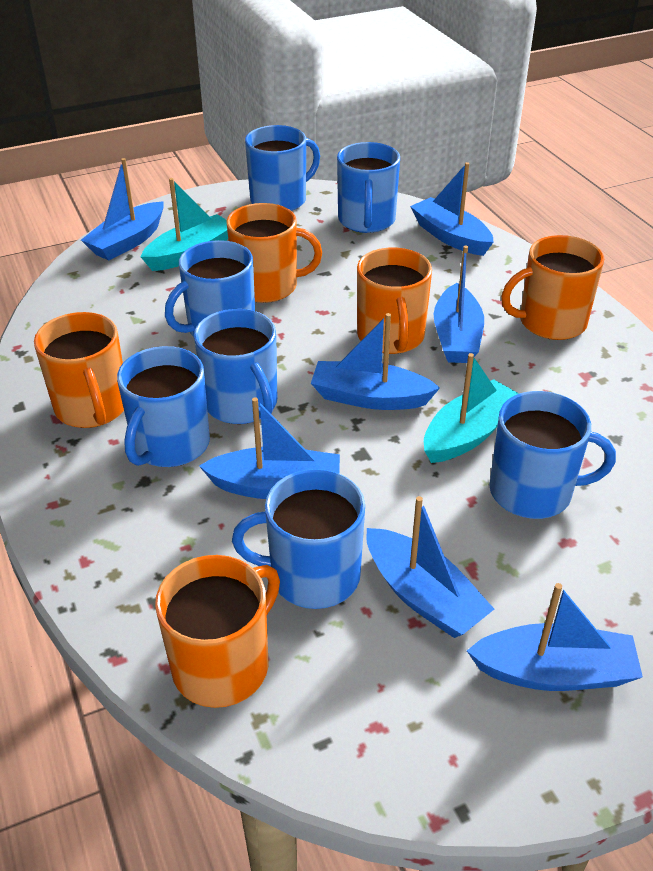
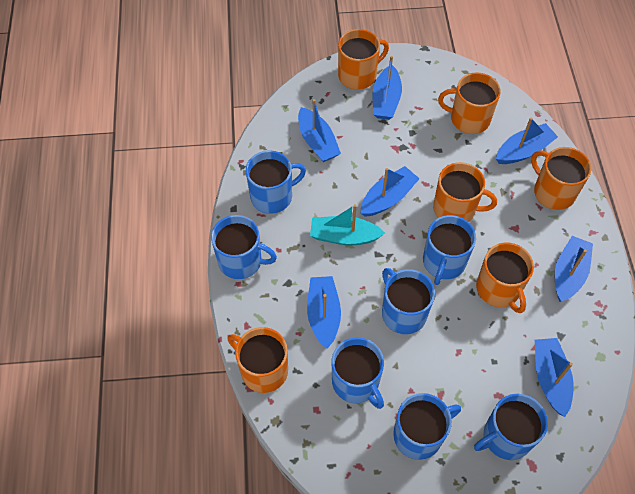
orange mug: [34,312,124,428] [155,555,280,708] [226,203,322,303] [357,247,432,354] [501,235,604,340] = 5 -> [228,327,288,393] [338,29,389,90] [433,162,497,222] [438,72,501,134] [476,242,534,313] [531,147,591,210] = 6
turquoise boat: [141,178,228,271] [424,353,519,463] = 2 -> [310,204,385,245] = 1

